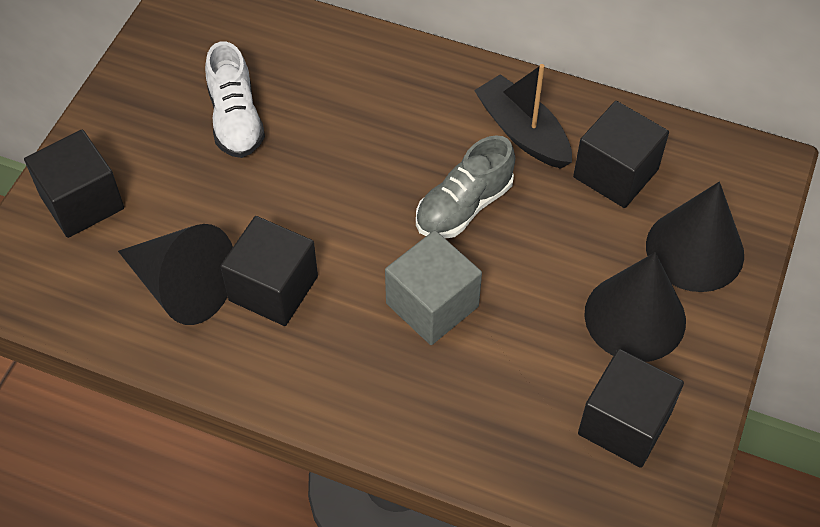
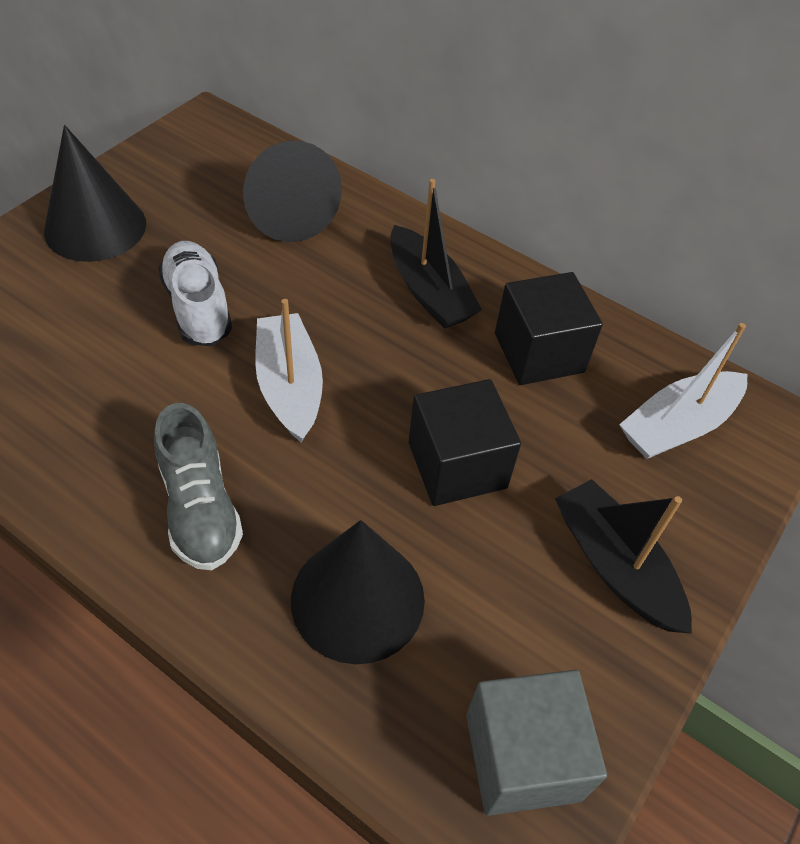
black boat: [474,64,572,169] = 1 -> [390,179,482,329] [555,479,692,634] = 2
black cube: [24,130,124,238] [220,216,318,326] [573,101,669,208] [578,349,684,468] = 4 -> [409,379,521,506] [495,272,603,385] = 2
white boat: none = 0 -> [255,299,323,442] [619,323,747,459] = 2

